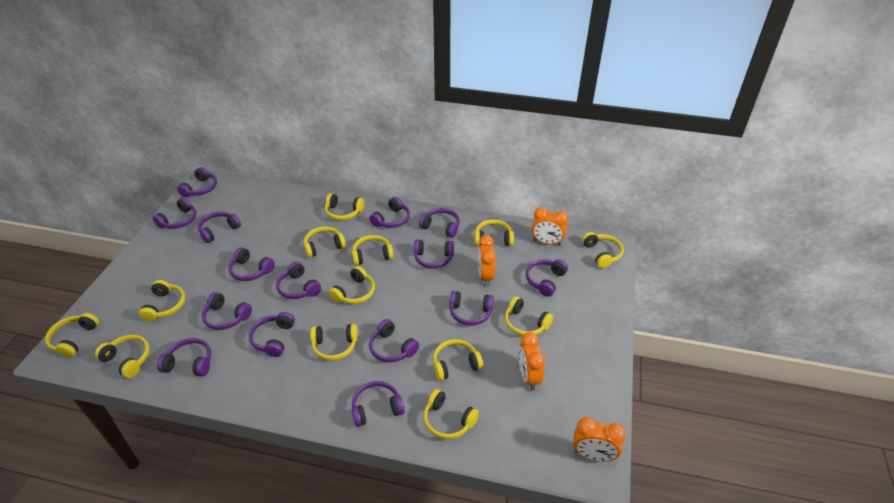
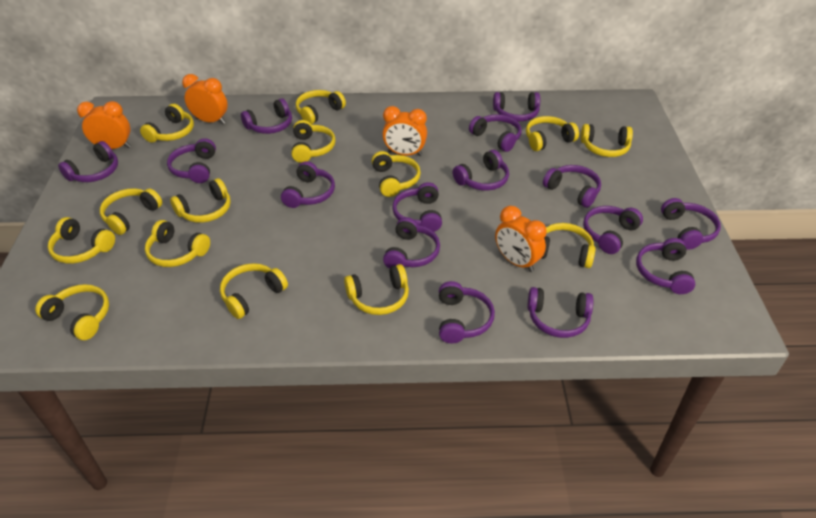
yellow headphones: [45,313,99,358] [95,335,150,378] [139,280,185,322] [304,227,346,258] [310,324,358,361] [325,193,364,220] [329,266,375,304] [352,235,394,265] [423,389,479,439] [433,339,483,381] [475,219,514,246] [505,296,553,336] [582,232,624,268] = 13 -> [35,284,109,340] [48,217,115,263] [100,188,162,235] [140,104,194,143] [145,220,210,267] [170,178,231,223] [220,263,288,319] [291,120,336,163] [296,90,346,124] [344,264,409,315] [372,151,421,197] [526,116,579,151] [542,223,596,268] [581,124,633,157] = 14

